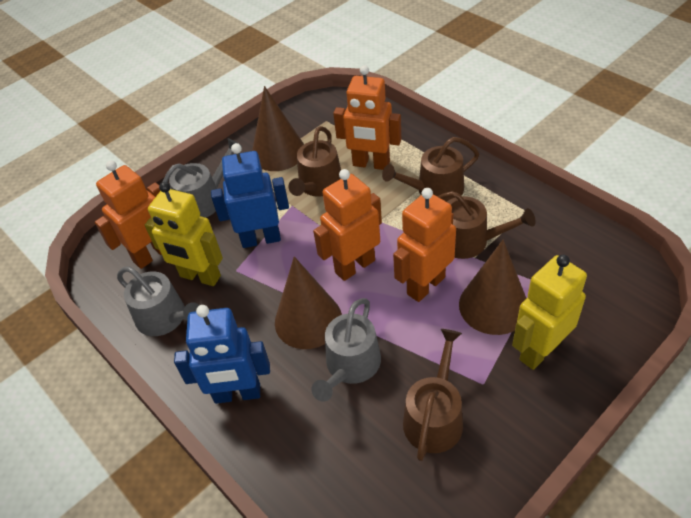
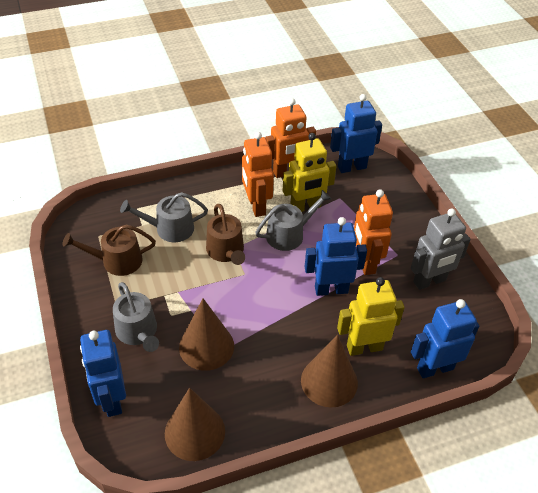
blue robot: [174,305,270,404] [211,143,289,248] = 2 -> [80,330,126,417] [305,217,367,296] [330,94,382,173] [411,299,479,378] = 4
brown watering can: [289,126,341,197] [382,137,479,202] [403,329,463,461] [437,191,536,259] = 4 -> [63,224,156,276] [206,204,245,265] = 2
grey robot: none = 0 -> [411,208,470,290] = 1
orange robot: [95,161,162,269] [313,169,382,281] [333,65,401,170] [393,188,456,302] = 4 -> [242,132,274,217] [265,98,316,178] [354,189,393,275] = 3

